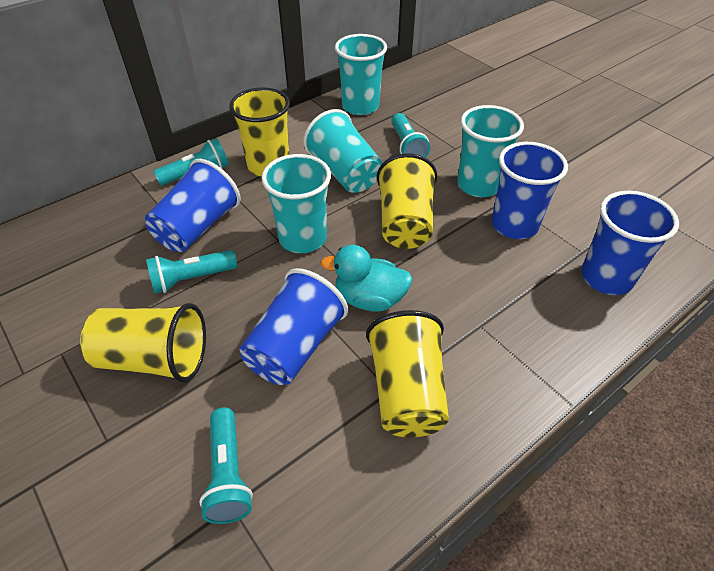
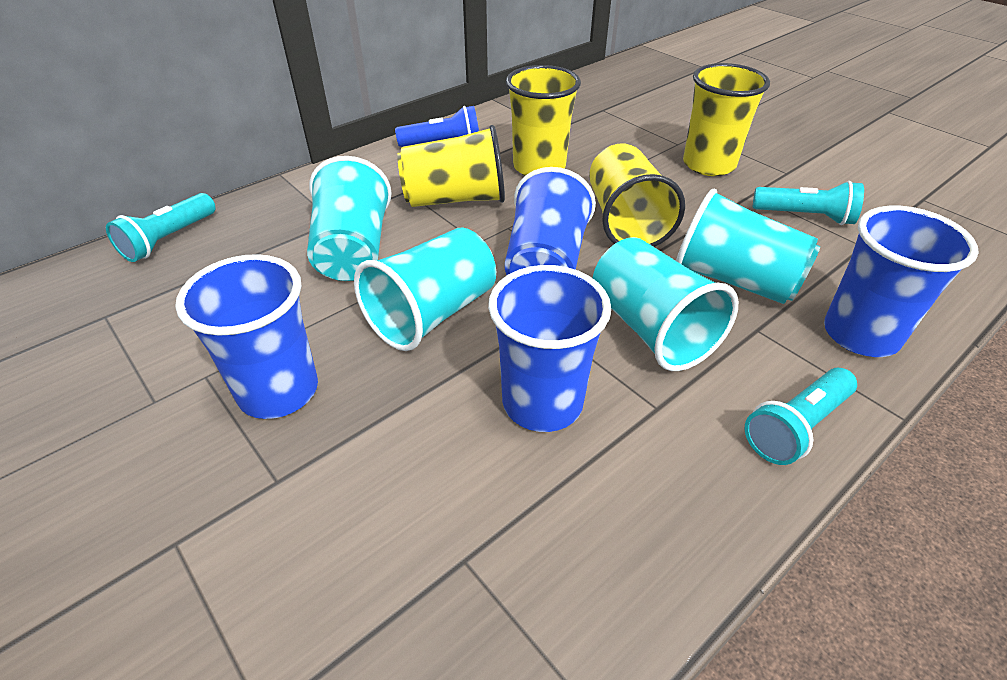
blue flashlight: none = 0 -> [395,106,479,147] = 1
turquoise duck: [320,245,413,312] = 1 -> none = 0
turquoise flashlight: [146,250,237,294] [153,138,229,185] [199,407,253,524] [391,113,430,158] = 4 -> [106,193,216,262] [745,368,857,465] [753,181,864,225] = 3

